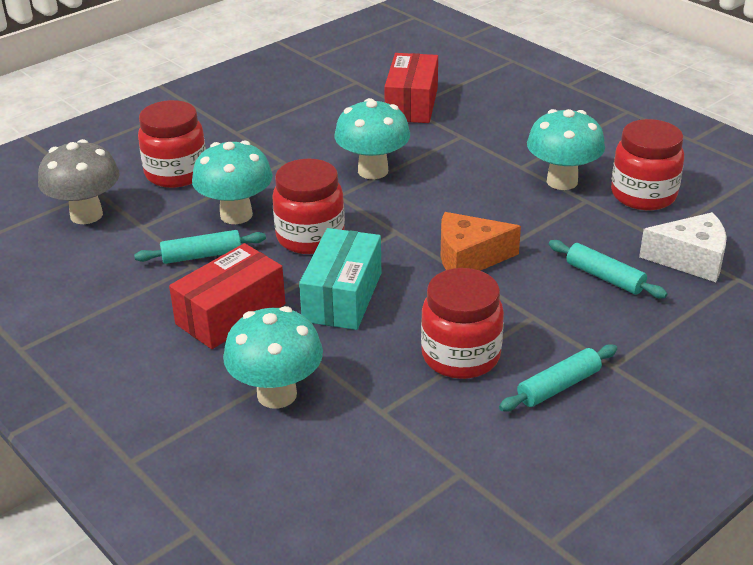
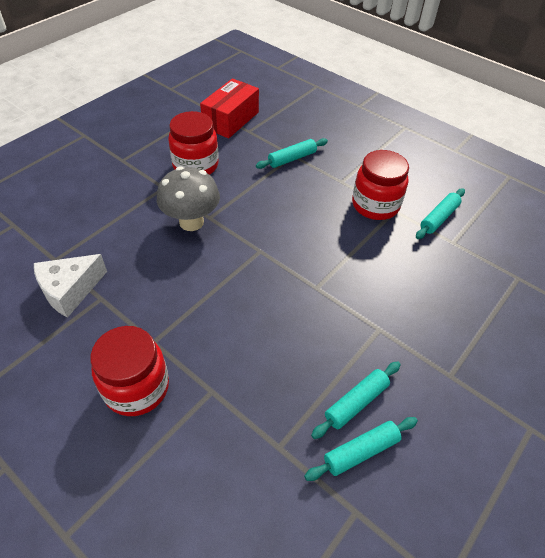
orange cheese: [441,212,521,271] = 1 -> none = 0
red box: [169,243,285,349] [384,53,438,123] = 2 -> [200,78,259,138] = 1
red jar: [138,100,206,188] [272,159,345,254] [421,268,504,379] [611,119,684,210] = 4 -> [90,326,169,416] [168,111,219,175] [352,150,409,220] = 3
turquoise box: [299,228,381,330] = 1 -> none = 0
turquoise mushroom: [192,140,273,224] [223,306,323,409] [334,98,410,179] [527,109,605,190] = 4 -> none = 0
turquoise rolling pin: [134,230,266,264] [499,344,617,411] [549,240,668,298] = 3 -> [256,138,328,169] [304,417,418,481] [311,361,401,439] [416,188,465,239] = 4

